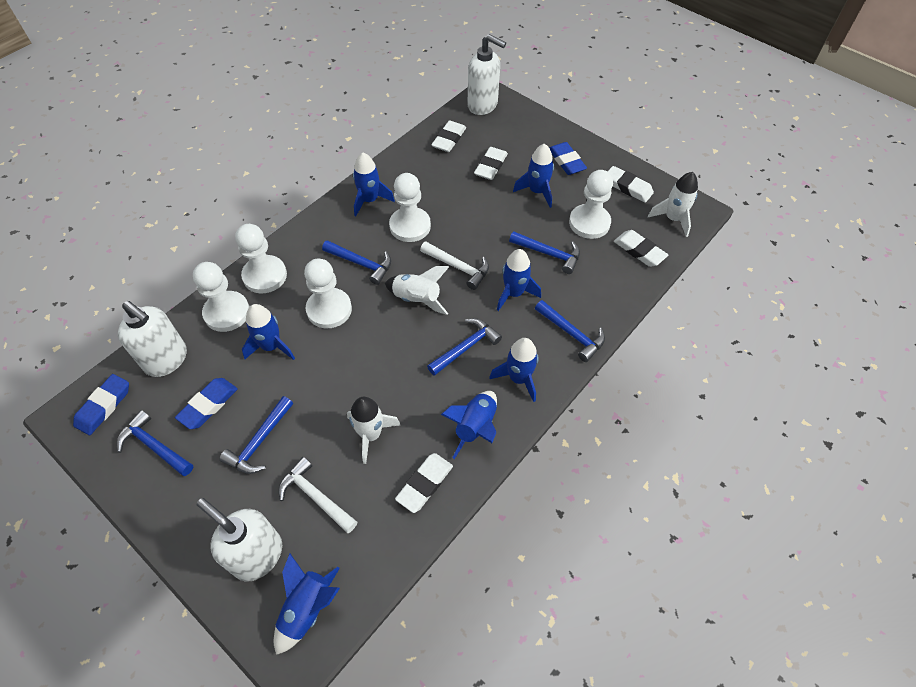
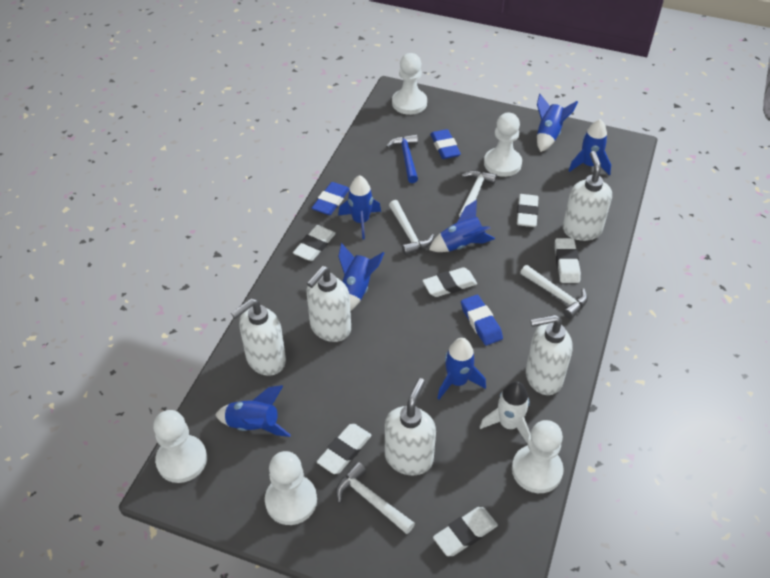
blue hammer: [117,410,193,476] [220,396,293,474] [322,240,391,285] [427,318,502,376] [509,231,580,274] [535,300,605,362] = 6 -> [386,134,418,183] = 1
white eraser: [395,453,453,513] [431,120,466,152] [474,147,508,180] [608,166,654,203] [614,230,668,267] = 5 -> [293,225,336,261] [317,424,372,474] [422,267,477,297] [433,507,498,556] [517,194,539,227] [555,238,581,283] = 6
white hammer: [278,457,357,533] [420,241,489,290] = 2 -> [336,462,415,534] [389,200,434,255] [459,170,497,217] [520,265,588,319] = 4
white rocket: [347,397,400,464] [385,266,449,315] [648,172,698,237] = 3 -> [480,381,531,444] = 1
white soap dispenser: [118,301,187,377] [197,498,282,582] [467,34,506,115] = 3 -> [231,298,286,376] [307,266,351,342] [385,378,436,475] [526,315,573,395] [563,151,612,241] = 5

